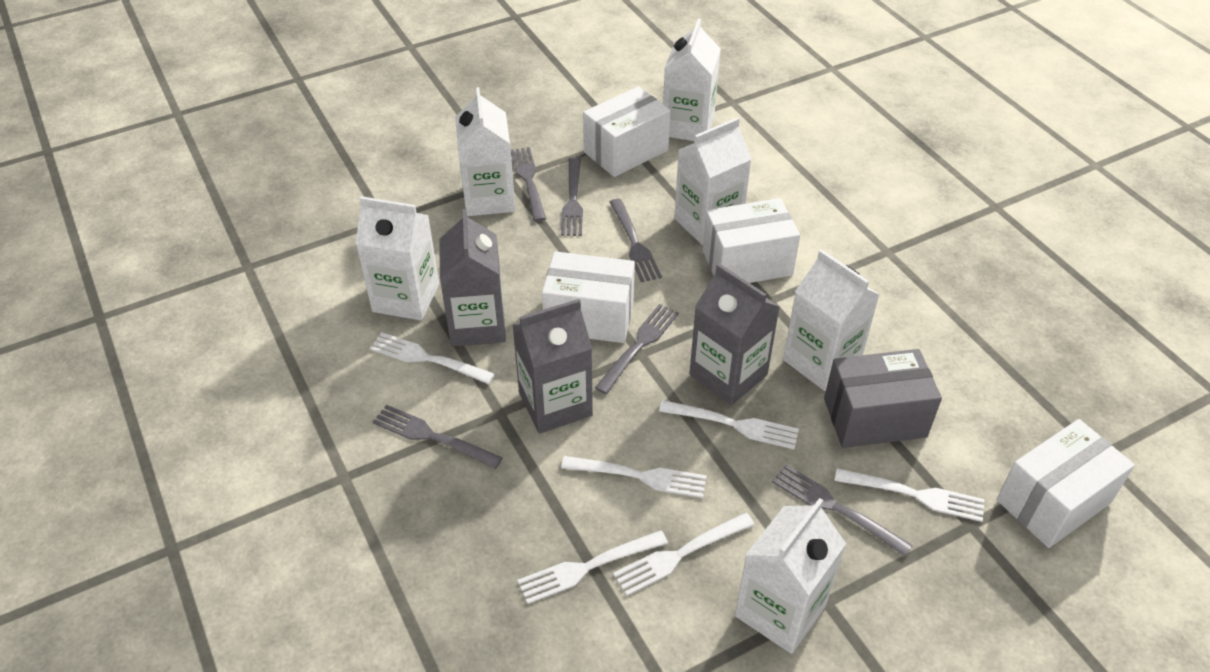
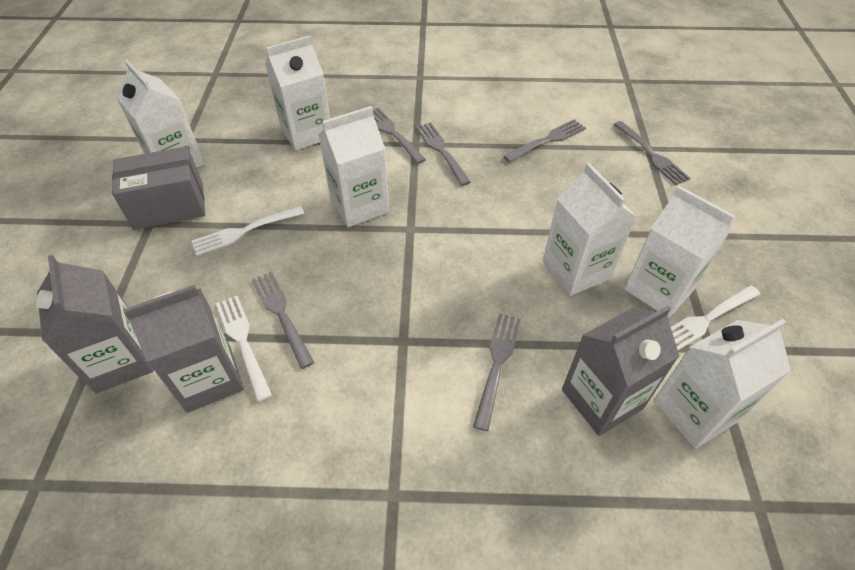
white box: [542,251,635,343] [583,86,671,177] [703,198,800,283] [997,419,1135,548] = 4 -> none = 0
white fork: [370,333,495,384] [518,530,668,604] [561,456,707,498] [613,513,755,596] [659,400,799,449] [834,468,985,522] = 6 -> [192,206,304,256] [216,296,272,402] [671,285,760,350] = 3

